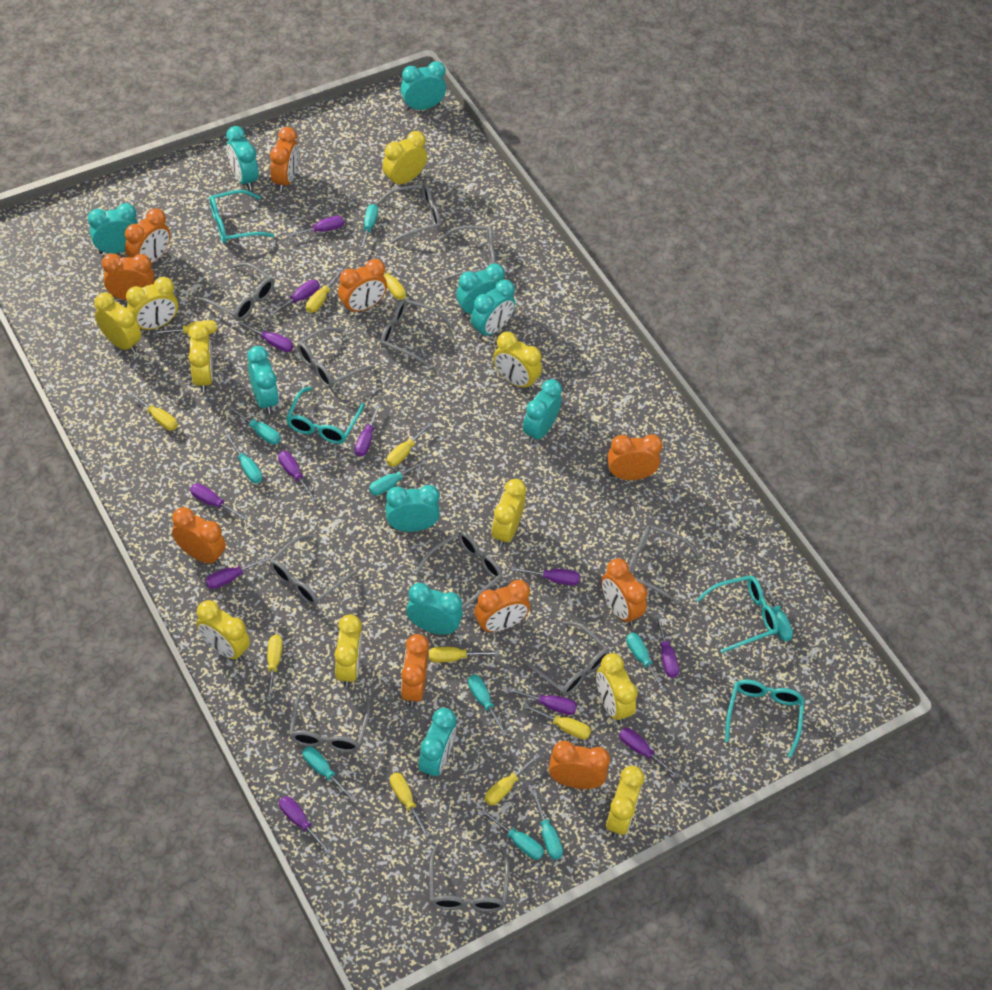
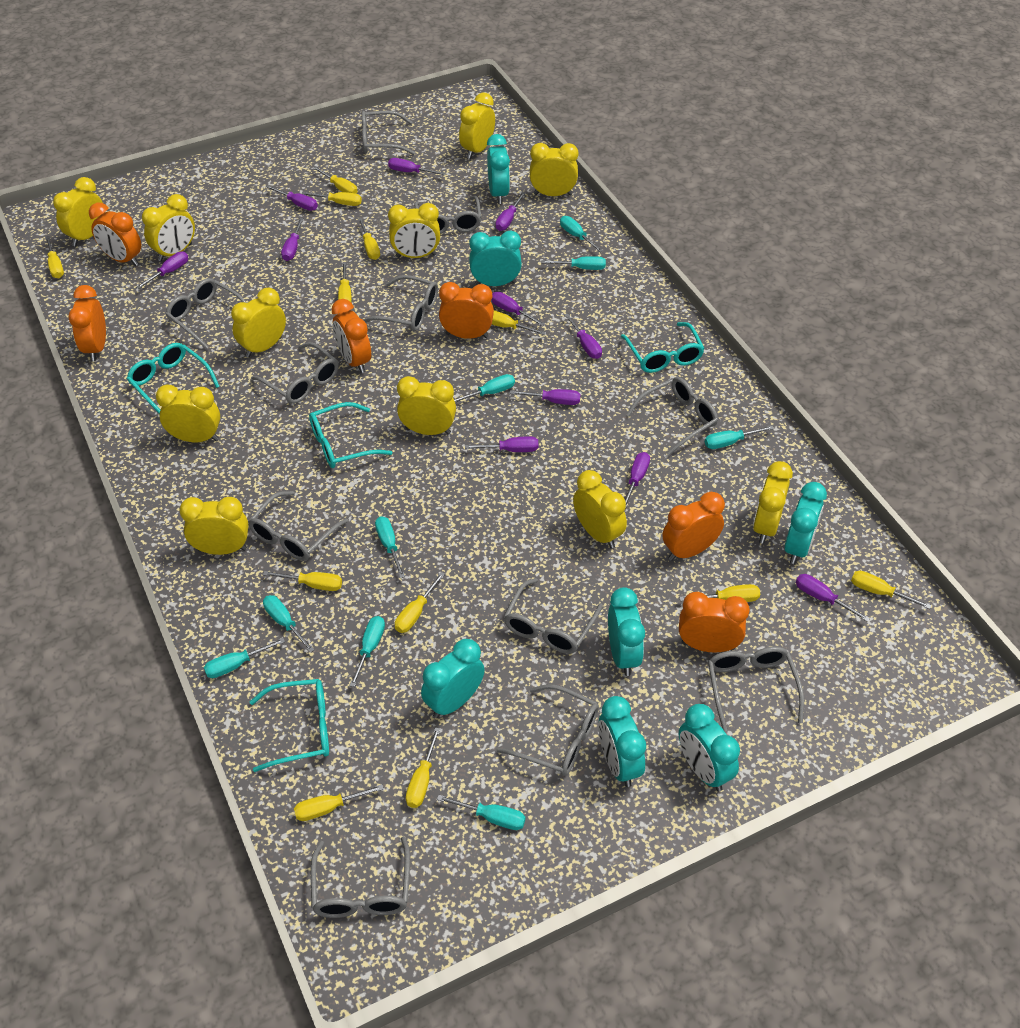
orange clock: [102,253,155,300] [125,208,170,264] [172,507,226,565] [270,127,299,192] [338,259,387,314] [401,634,429,707] [475,580,530,632] [549,741,610,789] [601,559,648,626] [608,434,663,480] = 10 -> [68,285,106,362] [89,203,141,266] [331,299,371,373] [439,282,494,339] [662,492,725,561] [679,592,750,653] = 6
purple screwdriver: [190,484,248,520] [206,556,272,589] [237,321,294,352] [269,280,320,316] [278,451,317,501] [279,796,332,854] [286,216,344,238] [355,404,381,457] [507,687,577,715] [512,567,580,585] [619,728,680,778] [655,615,679,678] = 12 -> [136,251,188,289] [266,185,318,211] [281,218,304,261] [388,158,446,175] [465,436,538,452] [492,292,545,326] [496,192,526,231] [509,389,581,405] [564,313,602,359] [625,452,650,509] [796,574,870,622] = 11
turquoise clock: [88,203,138,254] [226,126,259,190] [247,346,279,414] [385,485,440,532] [401,61,446,111] [406,583,463,635] [418,708,456,780] [456,263,505,316] [471,279,515,339] [523,379,562,444] = 10 -> [421,639,485,718] [469,231,522,286] [487,134,510,204] [598,696,646,787] [608,587,645,676] [679,704,740,791] [784,482,827,564] = 7
turquoise screwdriver: [225,434,262,484] [228,406,281,444] [303,746,356,802] [360,204,378,250] [369,460,427,495] [468,675,507,736] [481,809,544,860] [531,790,563,859] [626,633,667,692] [763,580,793,641] = 10 -> [204,638,285,678] [263,595,315,653] [349,616,385,687] [375,516,405,578] [437,795,526,830] [454,374,515,403] [541,256,606,270] [560,216,603,252] [705,426,774,449] = 9
yellow clock: [94,293,141,353] [126,277,178,331] [188,323,213,393] [196,600,250,661] [334,614,362,687] [382,131,427,187] [491,479,526,547] [493,332,542,391] [596,653,638,724] [606,766,644,838] = 10 -> [53,177,103,246] [142,194,195,261] [156,384,220,442] [179,497,249,555] [231,287,286,358] [388,203,440,258] [397,376,456,435] [459,92,495,159] [530,143,579,196] [573,470,627,548] [753,461,793,544] = 11
yellow screwdriver: [128,391,178,430] [153,320,217,334] [266,635,283,700] [306,269,343,313] [370,256,406,300] [386,422,432,467] [390,772,430,838] [429,647,500,662] [484,753,540,805] [523,704,591,739] = 10 -> [45,237,64,278] [263,571,342,591] [294,784,384,821] [301,192,362,206] [313,166,358,194] [338,262,352,303] [358,218,380,260] [395,572,445,633] [406,727,440,808] [492,310,546,335] [679,584,760,602] [851,571,932,609] = 12

